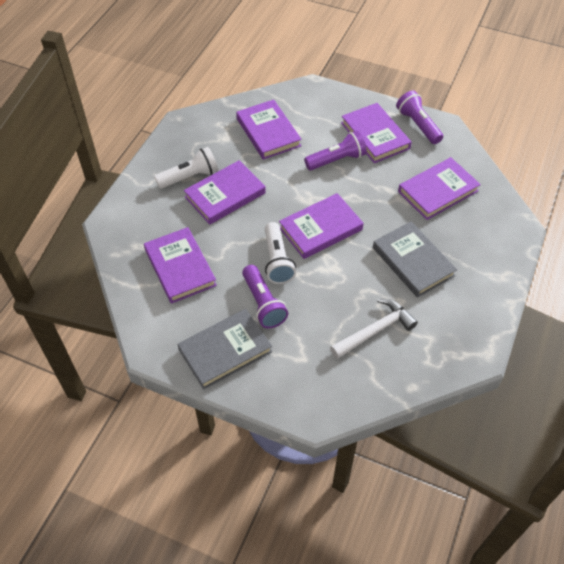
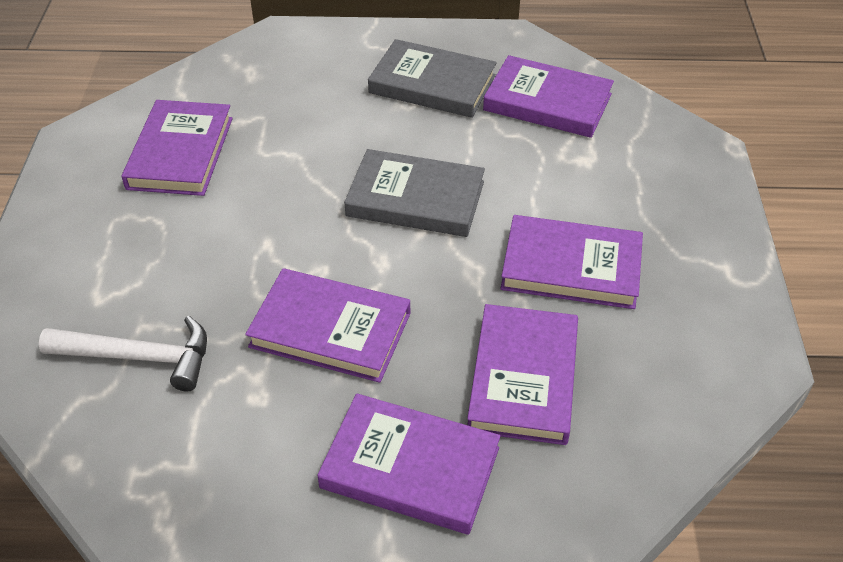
purple flashlight: [242,265,288,328] [304,131,367,170] [396,91,443,144] = 3 -> none = 0
white flashlight: [154,147,218,189] [265,222,296,284] = 2 -> none = 0

